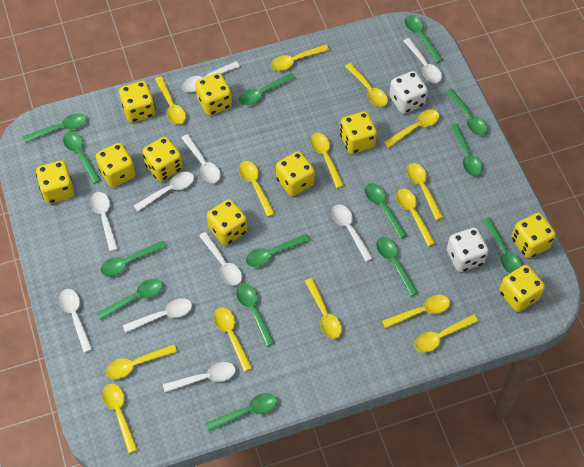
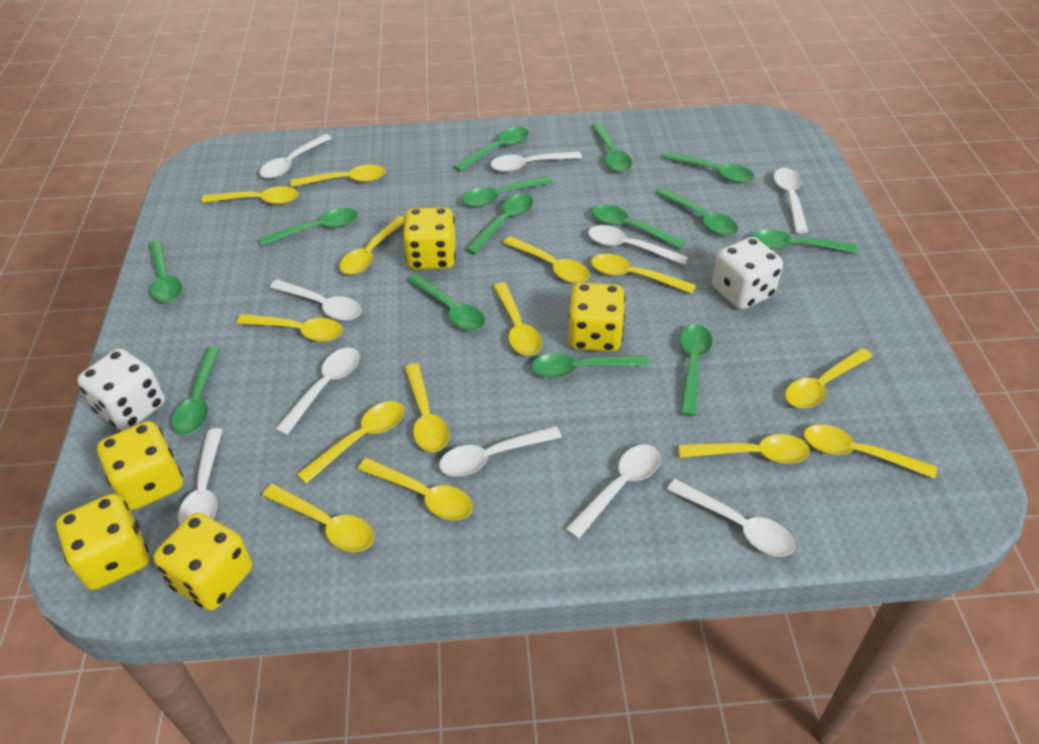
yellow dice: [36,161,75,203] [96,143,136,187] [119,81,156,123] [142,137,183,182] [195,73,232,116] [207,199,248,245] [276,151,315,196] [340,111,377,154] [499,265,545,312] [512,213,556,258] = 10 -> [56,494,149,590] [97,421,183,510] [153,513,252,611] [402,207,456,270] [569,283,625,352] = 5

